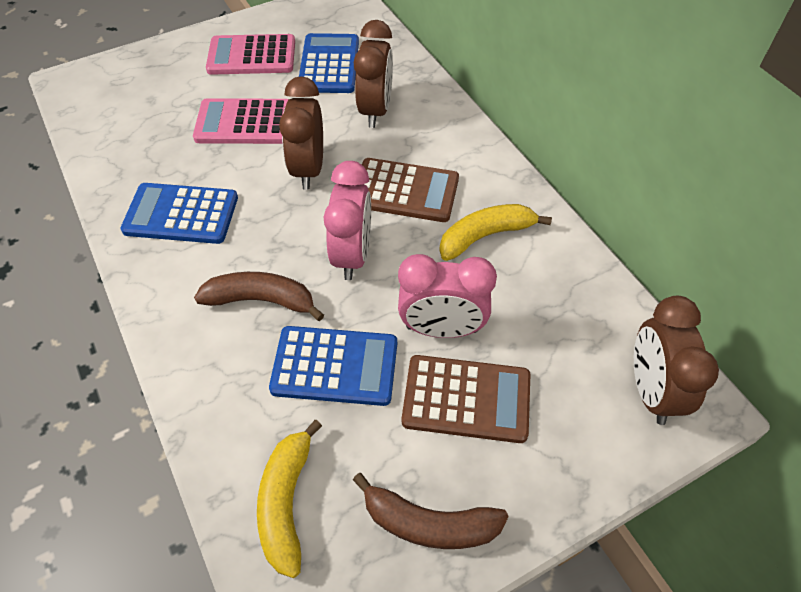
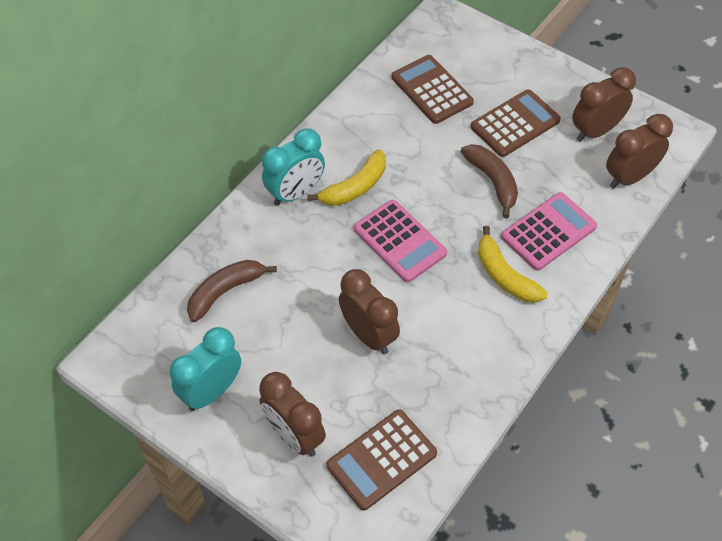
blue calculator: [120,183,238,244] [269,326,397,406] [299,33,359,93] = 3 -> none = 0
brown calculator: [362,158,459,222] [402,355,530,443] = 2 -> [326,409,437,511] [392,55,474,124] [471,89,561,157] = 3
brown clock: [279,76,323,190] [354,20,393,128] [634,296,719,425] = 3 -> [259,372,326,457] [339,269,400,354] [572,67,636,142] [606,114,673,189] = 4
pink clock: [323,161,371,280] [398,254,497,338] = 2 -> none = 0
turquoise clock: none = 0 -> [170,327,241,411] [262,128,325,206] = 2

